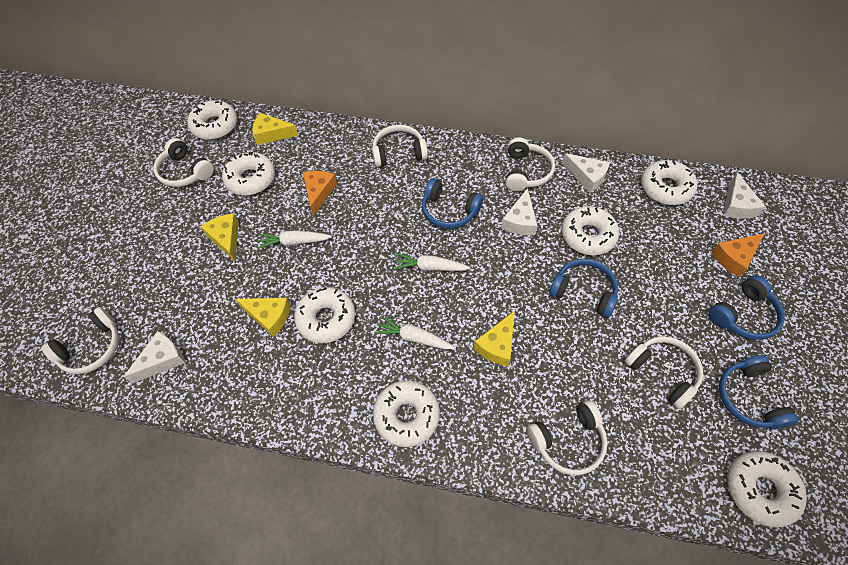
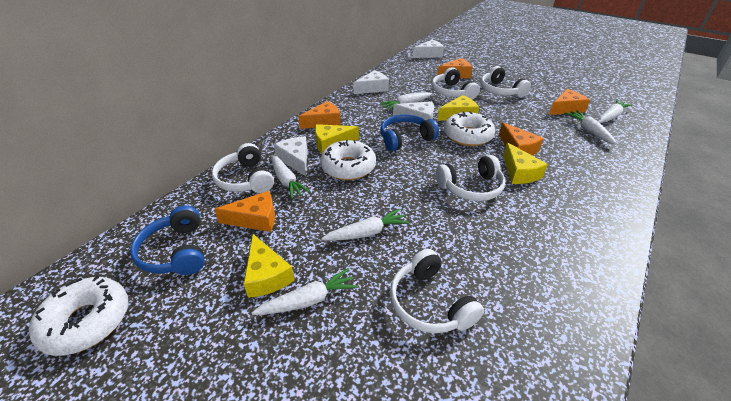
blue headphones: [422,178,483,229] [549,259,618,318] [709,275,785,340] [719,355,799,429] = 4 -> [130,205,205,275] [380,114,439,151] = 2
orange cheese: [303,171,337,216] [711,234,764,277] = 2 -> [214,191,275,232] [298,101,341,129] [438,58,473,78] [499,122,544,156] [549,89,590,115] = 5
white carrot: [258,230,332,249] [375,316,455,350] [394,253,470,271] = 3 -> [252,268,358,315] [271,155,310,199] [321,209,409,241] [380,92,432,111] [564,110,617,145] [598,100,632,123] = 6
white donut: [187,100,237,140] [222,152,275,196] [294,287,355,343] [373,380,440,447] [562,206,619,256] [641,160,697,205] [727,451,807,527] = 7 -> [29,275,128,356] [320,140,376,180] [444,111,495,146] = 3
white headphones: [41,307,119,374] [154,138,214,187] [372,125,428,167] [506,137,555,191] [527,401,608,475] [625,336,703,409] = 6 -> [212,143,274,193] [390,249,484,333] [432,67,480,100] [436,155,505,201] [480,66,531,98] = 5

